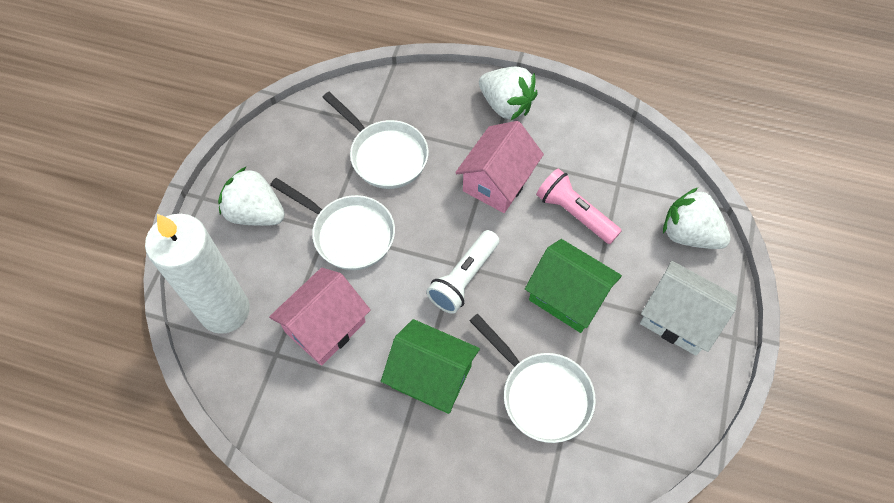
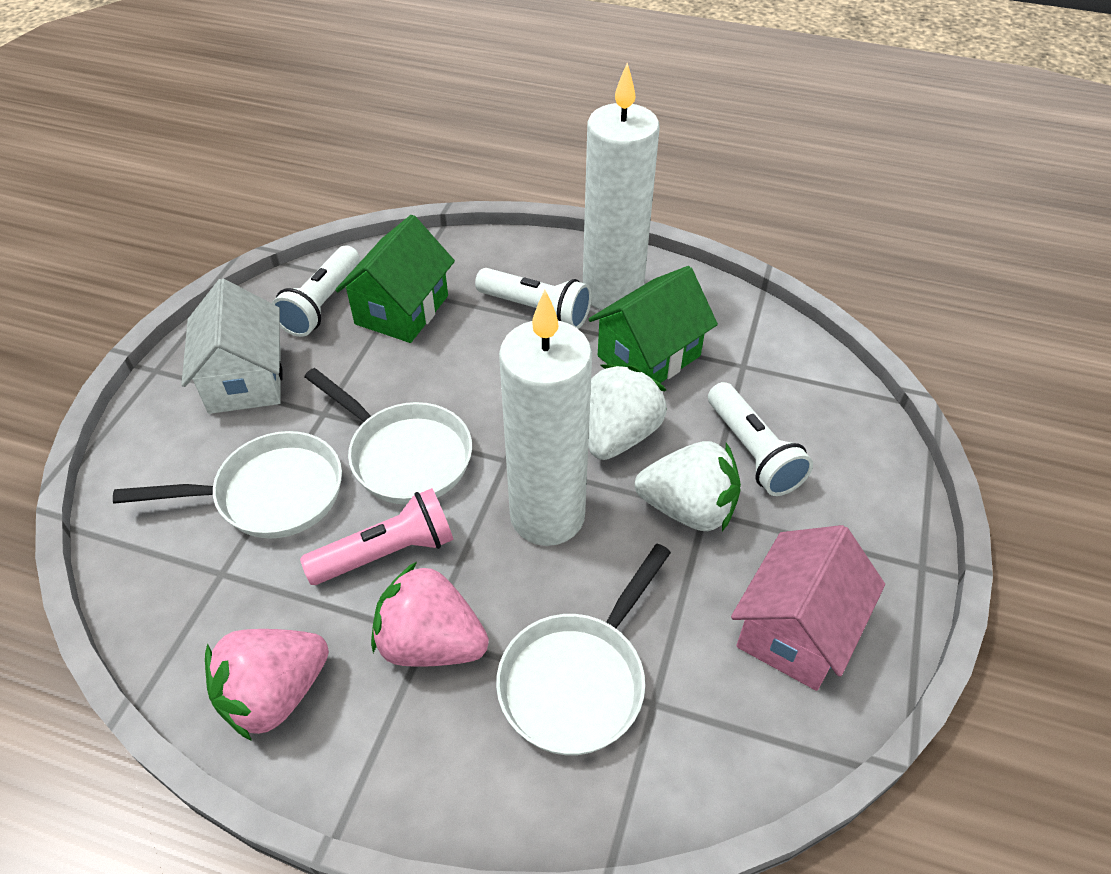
pink house: [269,268,371,366] [455,121,544,213] = 2 -> [731,525,885,691] = 1
pink strawberry: none = 0 -> [205,629,329,741] [371,562,489,667] = 2
white candle: [145,214,250,334] = 1 -> [499,290,592,546] [583,63,660,310] = 2
white flashlight: [426,230,499,314] = 1 -> [272,245,360,337] [475,268,592,329] [708,382,813,496] = 3
white strawberry: [218,167,285,226] [479,67,538,120] [663,188,731,249] = 3 -> [588,364,667,460] [635,441,741,531] = 2

